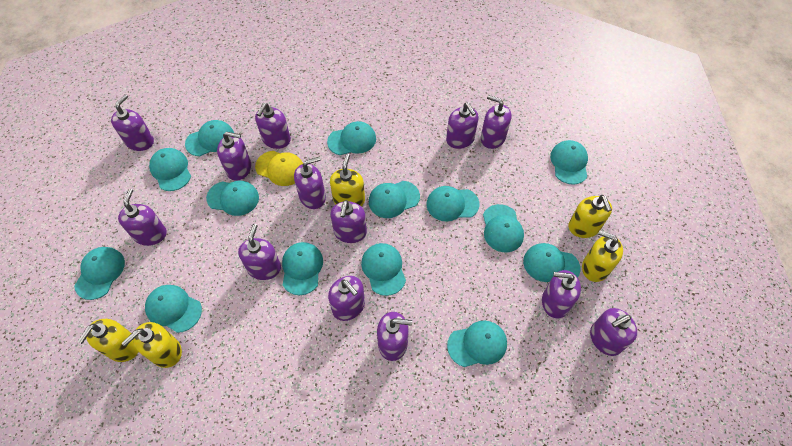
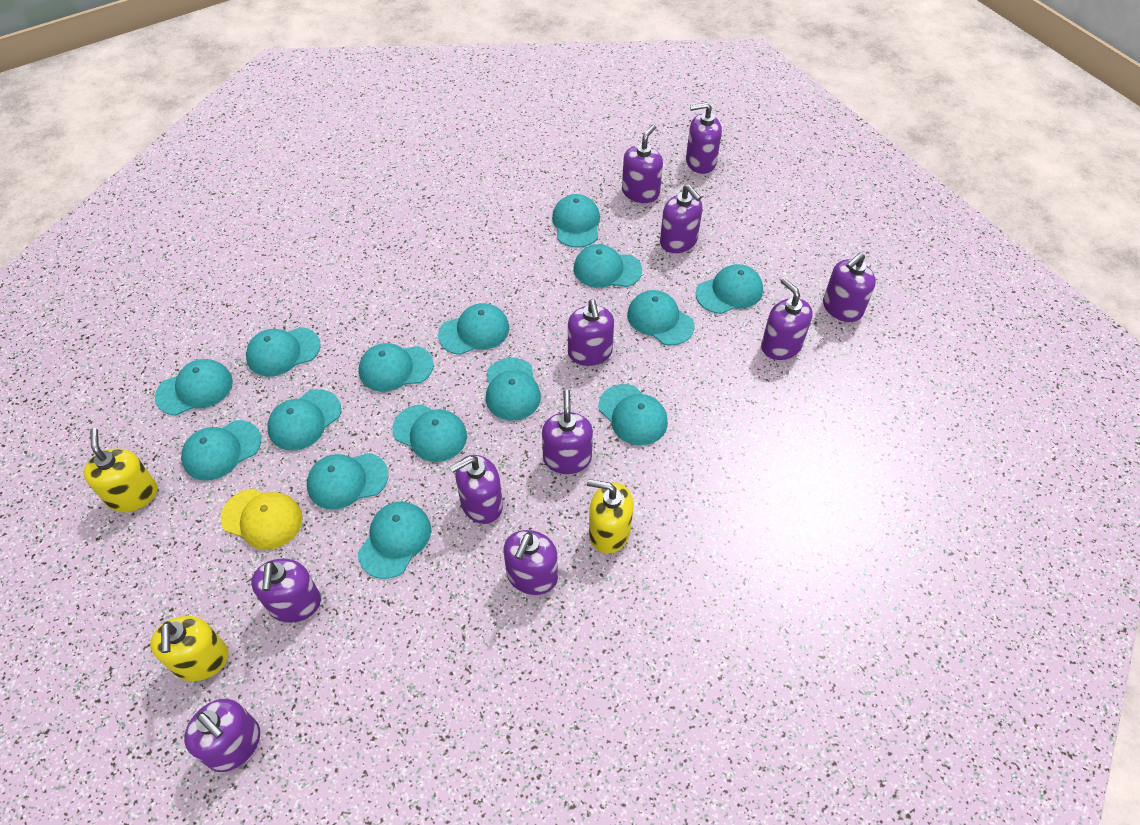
purple soap dispenser: [111,94,154,151] [118,189,167,246] [217,132,251,181] [238,224,281,280] [255,103,291,149] [294,157,326,209] [328,276,365,321] [330,200,367,243] [377,312,412,361] [446,102,479,149] [481,95,511,149] [542,270,581,318] [590,308,637,356] = 13 -> [184,699,260,772] [251,559,321,623] [450,455,503,524] [504,530,558,595] [542,389,593,474] [568,300,614,366] [622,125,663,203] [660,185,703,253] [686,102,722,174] [761,278,813,360] [823,253,876,322] = 11
turquoise cap: [74,247,125,300] [145,285,202,333] [149,148,191,191] [185,120,234,156] [206,181,259,216] [282,242,323,295] [327,121,376,155] [361,243,406,296] [369,181,420,218] [426,186,479,222] [447,320,507,367] [483,204,524,252] [523,243,580,282] [550,140,588,185] = 14 -> [155,359,233,415] [181,420,261,481] [246,327,321,376] [267,389,341,451] [307,453,388,510] [358,502,431,579] [359,343,434,392] [392,404,467,462] [438,303,509,355] [486,358,541,420] [552,194,600,248] [574,244,642,288] [598,384,668,445] [627,290,694,346] [696,264,763,314] = 15
yellow soap dispenser: [77,319,138,362] [122,322,182,368] [330,153,365,206] [568,195,612,238] [582,230,623,282] = 5 -> [84,428,157,512] [150,616,229,681] [587,479,634,554] = 3

